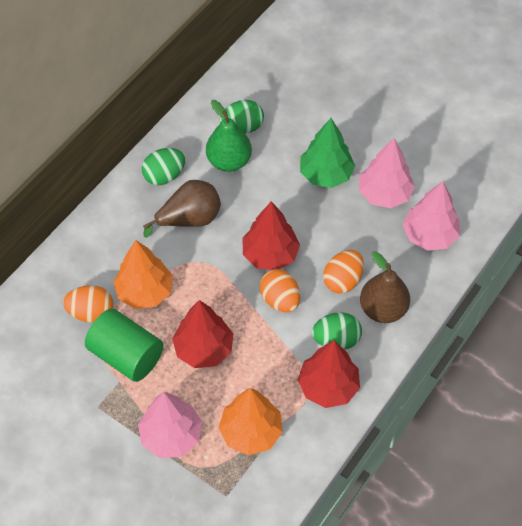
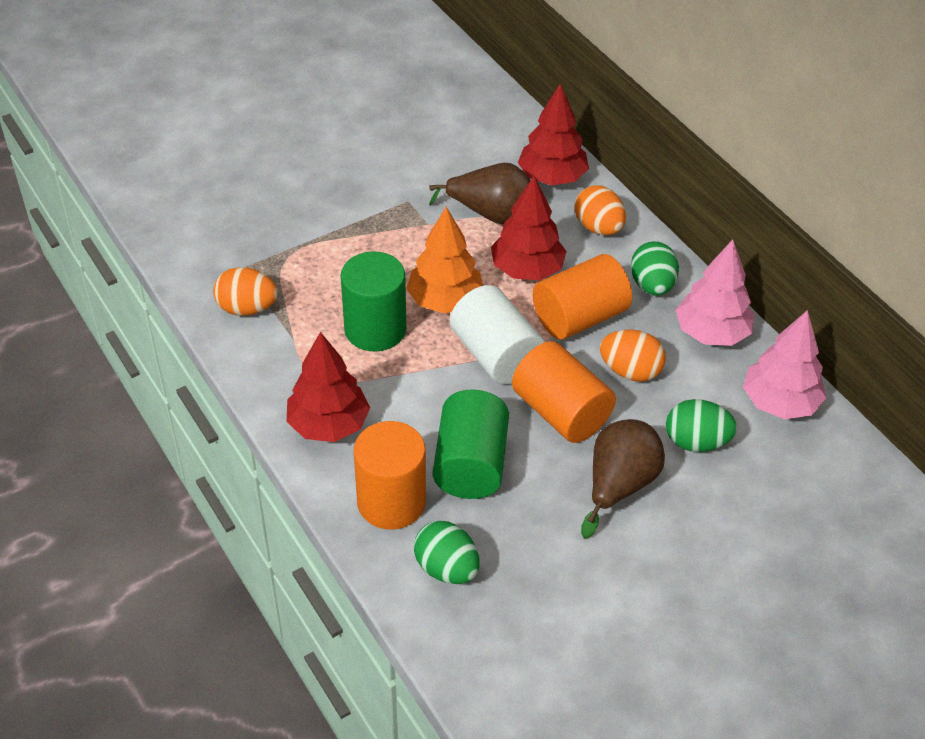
green cylinder: [85,309,163,382] = 1 -> [341,251,406,352] [433,390,509,499] = 2
green pear: [206,100,252,172] = 1 -> none = 0
green tree: [300,118,355,188] = 1 -> none = 0
orange cylinder: none = 0 -> [354,421,426,530] [512,341,616,443] [533,254,632,340] = 3
orange tree: [113,240,173,309] [219,388,283,455] = 2 -> [406,207,483,313] = 1
pink tree: [138,392,202,458] [359,138,415,208] [403,181,460,251] = 3 -> [676,239,755,346] [743,310,827,419] = 2
white cylinder: none = 0 -> [450,285,545,384] = 1

